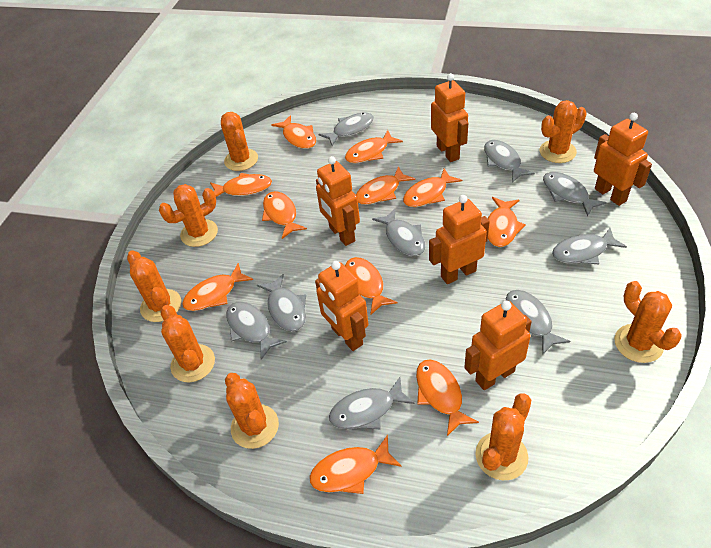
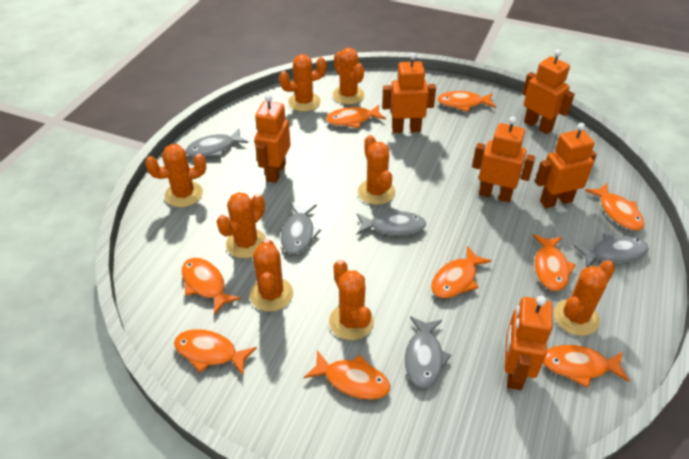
grey fish: [226,302,287,360] [257,274,306,332] [319,112,374,146] [329,377,415,429] [372,209,426,256] [484,140,535,183] [506,290,571,355] [543,172,607,216] [552,228,627,264] = 9 -> [185,129,249,157] [281,203,321,254] [357,208,426,236] [405,316,451,388] [574,234,649,267] = 5
orange fish: [182,263,253,311] [210,173,272,197] [262,191,307,239] [272,115,316,149] [309,435,402,494] [345,130,403,163] [345,257,398,315] [356,166,415,205] [403,168,462,207] [416,359,479,436] [487,197,526,247] = 11 -> [174,329,257,375] [182,258,241,315] [304,350,390,400] [326,105,386,128] [431,246,492,298] [438,91,496,112] [533,234,576,291] [543,345,630,388] [585,183,645,231] = 9

